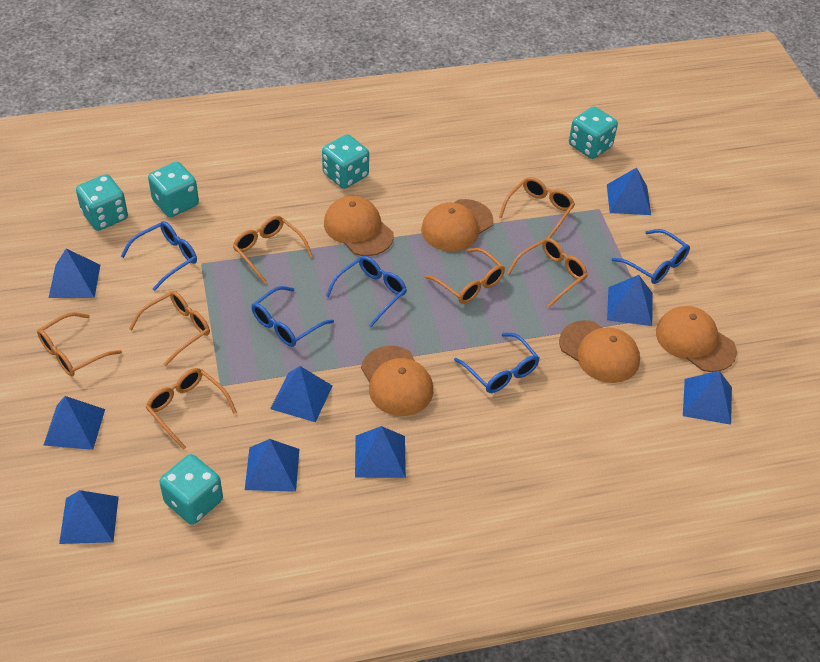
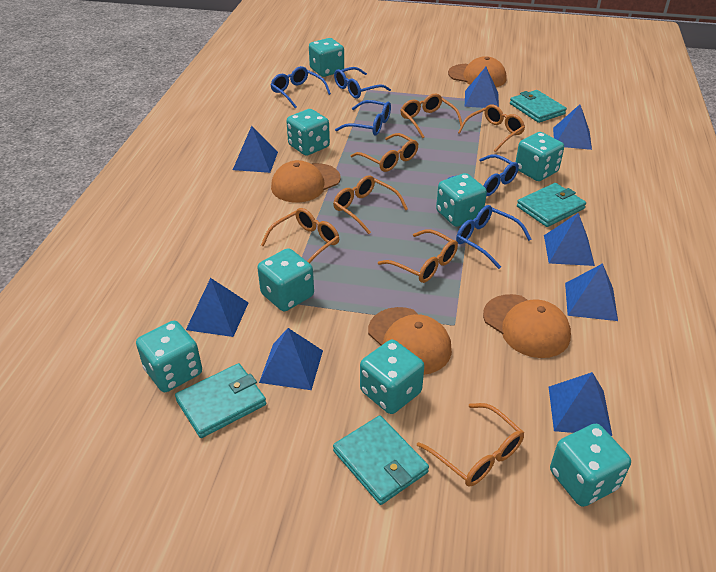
blue pyramid: [43,396,105,450] [49,249,100,298] [59,490,119,544] [245,439,300,492] [270,366,333,422] [355,426,406,478] [607,167,651,215] [607,275,653,326] [683,371,732,425] = 9 -> [186,278,248,337] [233,126,278,173] [259,328,323,390] [465,67,499,108] [544,213,595,266] [549,372,612,436] [553,104,592,150] [565,263,618,321] = 8
orange cap: [324,196,394,256] [361,346,433,416] [421,199,493,251] [559,320,640,383] [656,306,737,372] = 5 -> [271,160,341,202] [368,307,452,375] [448,56,506,87] [483,294,571,358] = 4
turquoise dice: [76,174,128,231] [148,162,199,217] [159,454,223,525] [322,134,369,189] [569,106,618,159] = 5 -> [136,321,202,392] [257,248,314,311] [286,109,330,156] [309,38,344,77] [360,340,424,414] [436,173,487,227] [516,132,564,181] [550,424,631,507] = 8
turquoise wallet: none = 0 -> [175,363,266,438] [333,415,429,505] [510,90,567,123] [517,183,586,227] = 4

